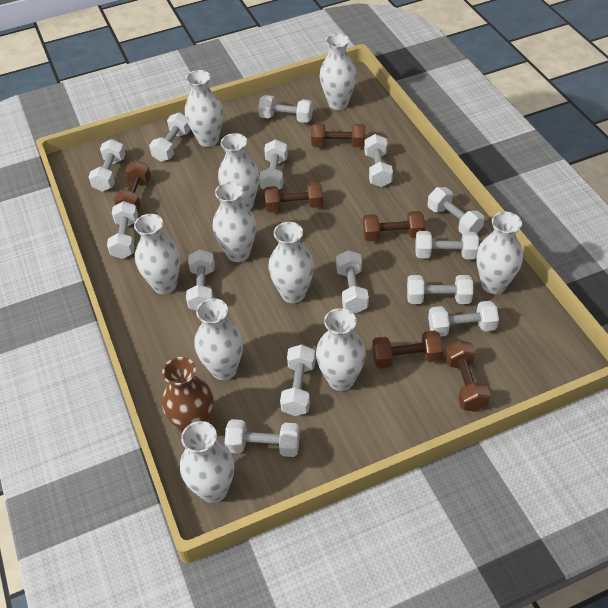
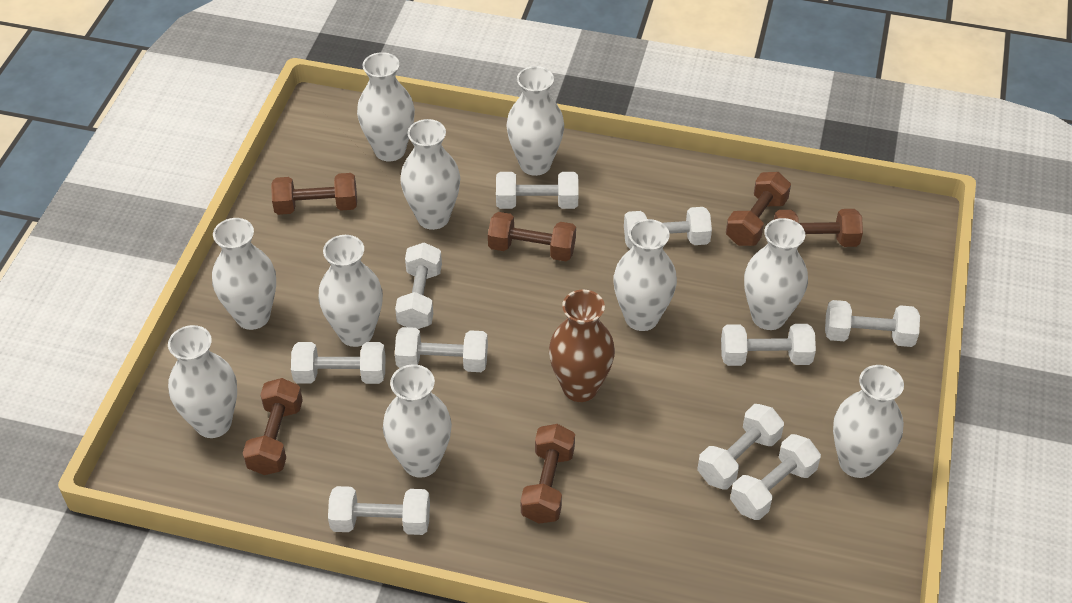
white dumbbell: [88,139,125,192] [107,201,138,259] [149,112,191,162] [186,249,215,310] [225,419,300,457] [258,95,313,123] [259,139,288,190] [280,344,316,416] [336,250,369,313] [364,134,393,187] [407,275,473,304] [415,231,479,259] [428,187,485,234] [428,301,499,336] = 14 -> [291,342,385,384] [328,486,430,535] [395,243,442,329] [395,327,488,372] [496,172,578,209] [624,207,712,249] [697,404,784,489] [721,324,816,366] [730,434,821,520] [825,300,920,347] = 10

